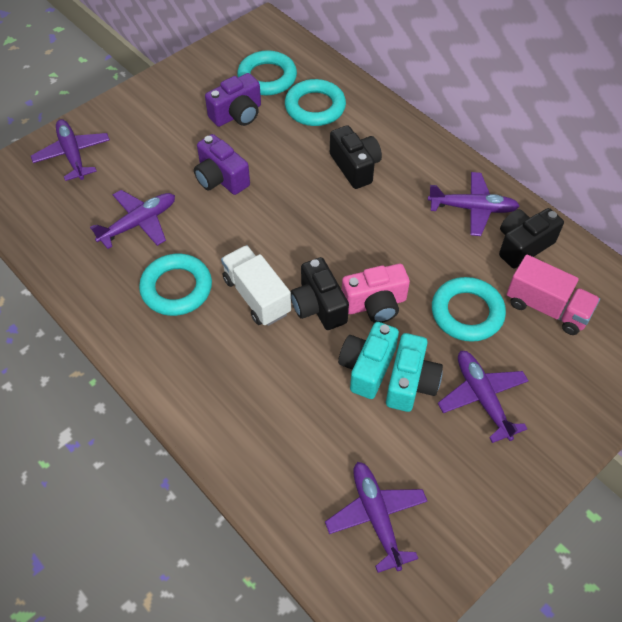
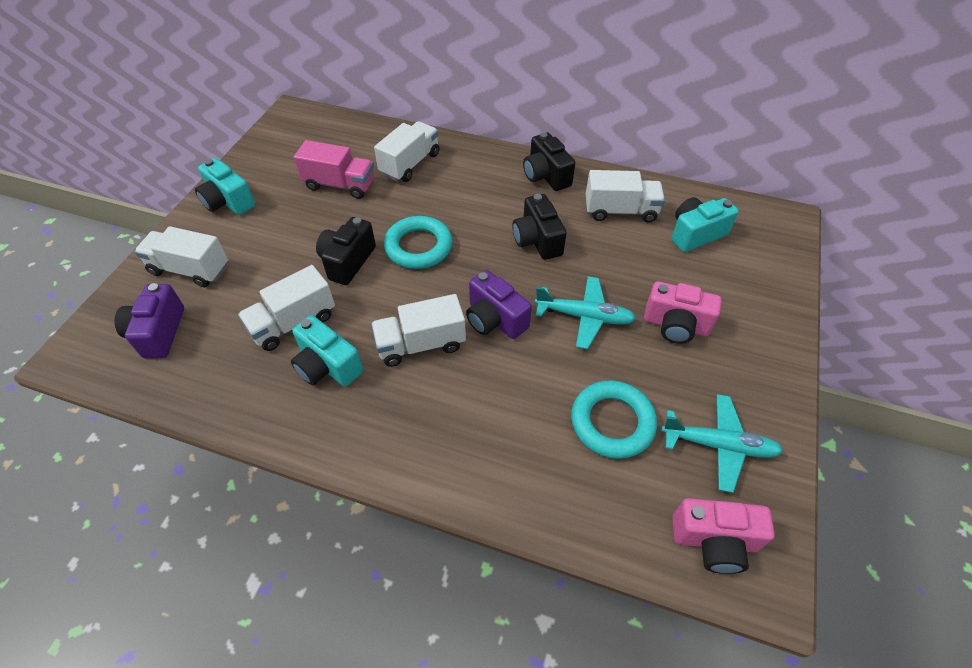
pink camera: [342,264,410,323] = 1 -> [644,281,722,344] [672,498,775,574] = 2
purple plane: [31,119,110,181] [90,190,175,249] [325,462,427,573] [428,172,519,236] [438,351,529,443] = 5 -> none = 0
turquoise camera: [338,322,399,399] [386,333,443,412] = 2 -> [195,158,255,215] [291,315,363,386] [671,197,739,252] = 3
turquoise plane: none = 0 -> [535,276,636,349] [661,394,783,493] = 2
turquoise ring: [139,254,212,316] [237,50,297,95] [285,79,346,126] [432,277,506,342] = 4 -> [384,216,452,269] [571,380,657,459] = 2
white truck: [221,245,291,326] = 1 -> [134,226,228,287] [238,265,335,351] [371,294,466,367] [374,121,439,182] [586,170,665,223] = 5

